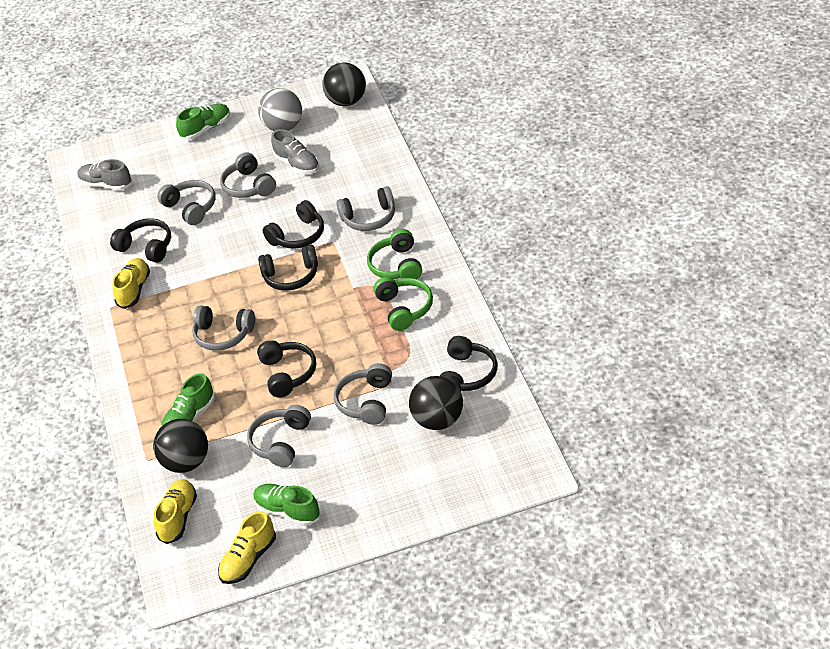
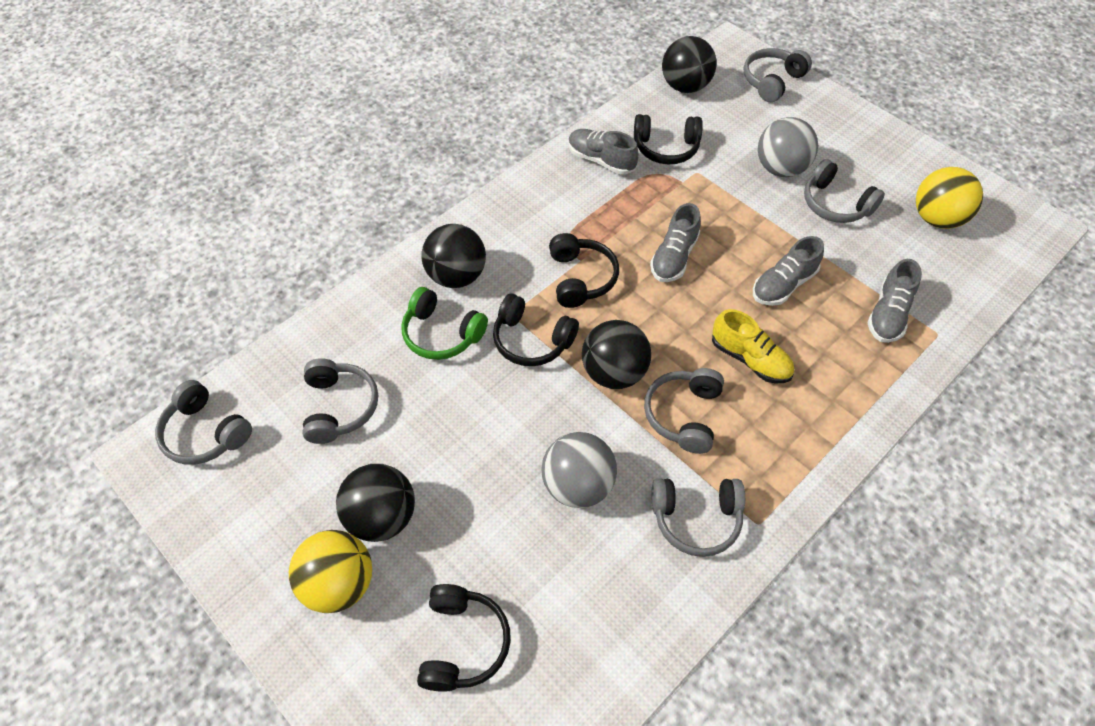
black ball: [153,419,208,473] [322,62,366,106] [409,376,463,430] = 3 -> [336,464,415,542] [421,224,486,288] [582,320,651,389] [662,36,717,93] = 4
black headphones: [110,218,171,263] [257,340,316,398] [258,245,318,291] [263,200,324,249] [440,336,498,392] = 5 -> [417,584,511,692] [493,294,579,366] [549,233,619,308] [634,114,703,164] = 4
green headphones: [367,229,422,279] [373,277,433,331] = 2 -> [401,287,488,360] = 1
green shoe: [161,373,215,427] [176,104,230,140] [254,484,320,526] = 3 -> none = 0
grey ball: [258,88,302,131] = 1 -> [541,432,617,508] [758,117,818,177] = 2
grey shoe: [77,159,131,190] [271,129,319,174] = 2 -> [568,129,639,175] [650,203,701,282] [753,236,824,306] [867,259,922,343] = 4
yellow ball: none = 0 -> [289,530,372,613] [916,167,983,229] = 2
yellow shoe: [112,258,150,309] [154,479,197,544] [218,511,276,584] = 3 -> [712,309,794,383] = 1

